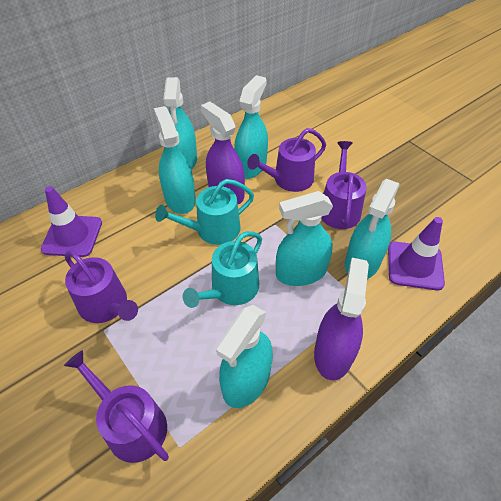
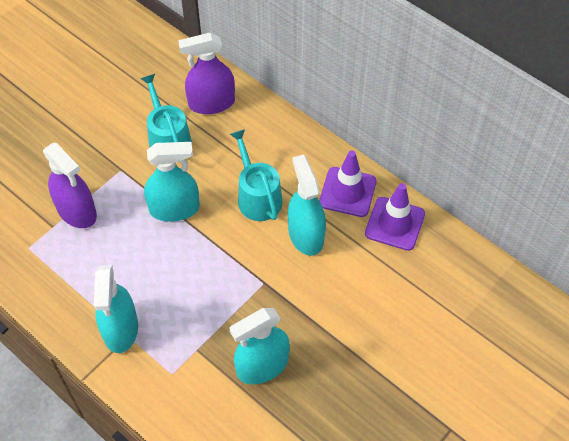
purple watering can: [64,250,138,323] [64,350,169,463] [247,128,326,192] [321,141,367,229] = 4 -> none = 0
turquoise spray bottle: [154,106,196,214] [163,77,197,170] [216,305,273,408] [234,75,268,179] [276,191,333,286] [345,179,400,279] = 6 -> [94,265,138,353] [144,142,200,222] [229,308,290,384] [288,154,326,256] = 4

